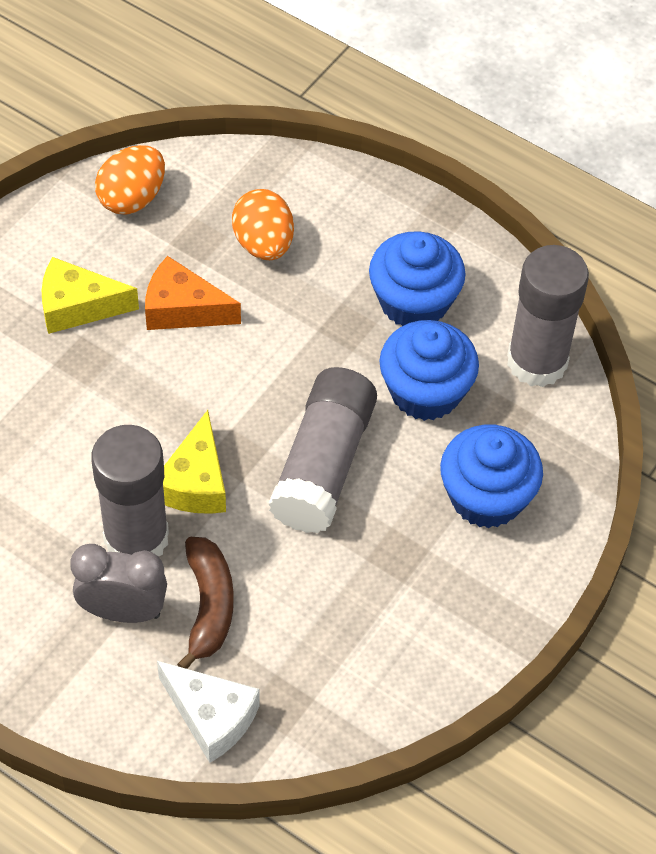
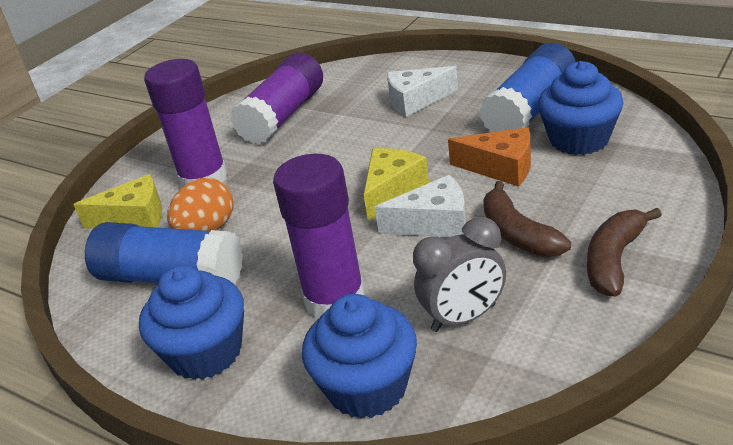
blue glue stick: none = 0 -> [85,222,243,285] [480,43,576,132] = 2
brown banana: [177,537,234,669] = 1 -> [483,181,571,257] [587,208,662,296] = 2
grey glue stick: [91,425,169,556] [268,367,377,533] [507,245,589,387] = 3 -> none = 0
orange egg: [95,145,165,215] [232,189,294,260] = 2 -> [167,178,233,231] = 1
purple glue stick: none = 0 -> [144,59,228,187] [230,53,323,144] [273,154,365,319] = 3
white cheese: [157,661,260,763] = 1 -> [374,175,466,237] [387,66,458,117] = 2

